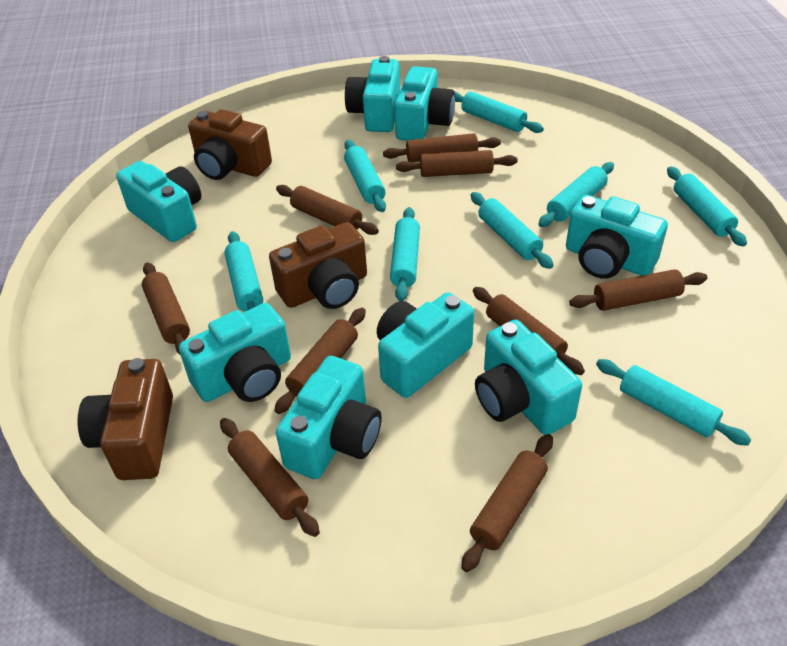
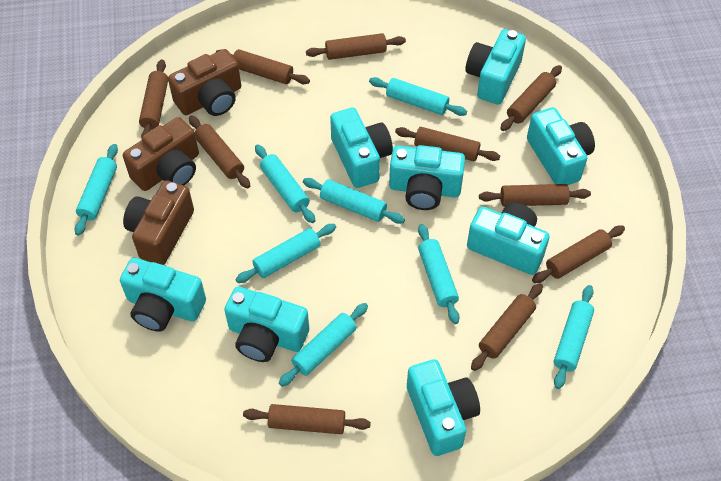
brown rolling pin: [142,262,190,354] [220,418,320,537] [275,308,366,414] [276,185,379,235] [383,133,501,162] [396,150,518,177] [461,434,553,572] [473,287,585,375] [569,269,708,311] = 9 -> [139,59,168,138] [189,116,250,188] [216,49,310,84] [243,404,371,434] [306,33,406,60] [395,127,500,161] [471,283,543,371] [479,184,591,207] [500,65,562,131] [532,225,625,283] = 10

